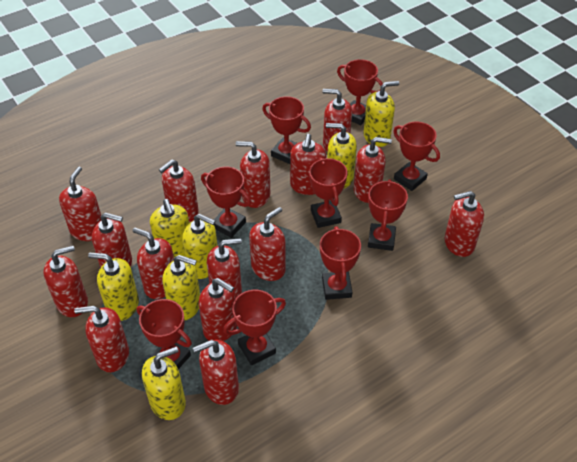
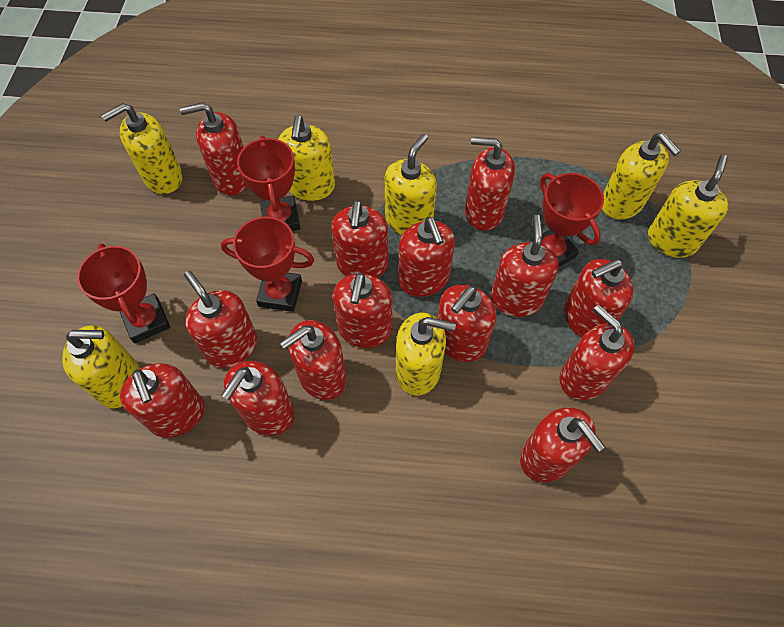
red soap dispenser: [44,246,88,317] [59,166,101,241] [74,306,129,372] [92,213,132,268] [133,227,174,299] [159,159,199,222] [193,340,239,405] [199,278,237,341] [207,238,242,298] [236,141,270,208] [249,207,286,281] [290,134,326,195] [322,89,352,152] [354,137,392,203] [445,191,484,257] = 15 -> [120,363,205,438] [180,103,247,195] [184,271,257,368] [221,361,295,436] [280,320,347,400] [331,200,388,278] [333,272,392,348] [398,217,455,297] [437,285,496,362] [465,137,515,231] [491,215,559,317] [520,407,605,483] [559,305,635,400] [564,259,634,337] = 14
red trophy: [137,299,192,369] [201,167,251,238] [223,290,286,365] [262,96,311,164] [309,157,348,228] [320,226,361,300] [337,59,383,125] [368,179,408,251] [393,122,440,191] = 9 -> [77,244,170,343] [221,216,314,312] [237,136,301,231] [529,173,604,267] = 4

